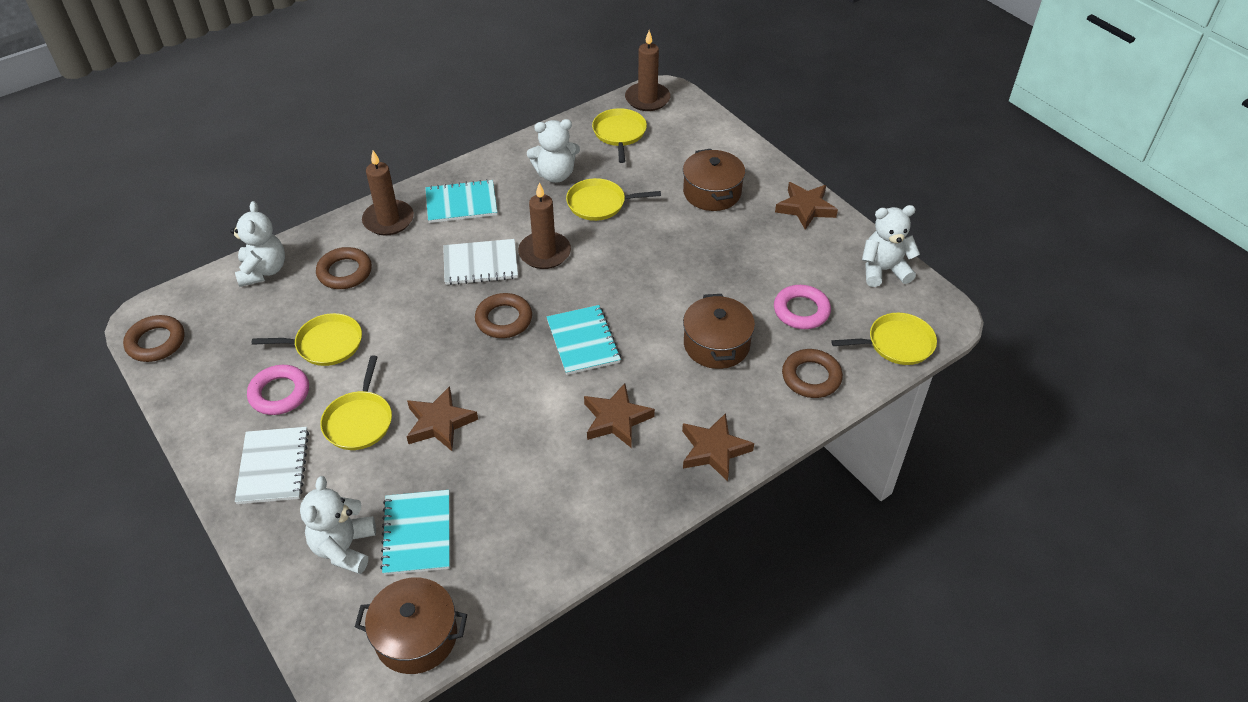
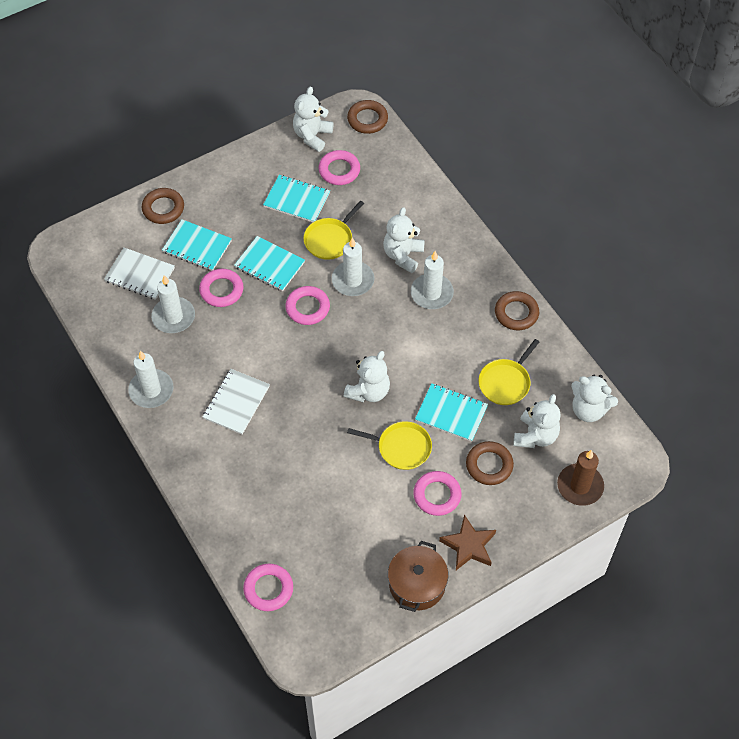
brown candle: [362,150,414,235] [518,182,571,269] [625,31,671,111] = 3 -> [557,450,604,506] = 1
brown pot: [355,578,467,674] [683,149,745,211] [683,294,755,369] = 3 -> [388,541,448,612] = 1
brown star: [407,386,478,451] [584,383,655,448] [682,413,754,481] [775,182,838,230] = 4 -> [439,515,496,570] = 1
pink ring: [247,365,309,415] [774,285,831,329] = 2 -> [199,269,244,307] [243,564,293,611] [285,286,330,325] [319,150,360,185] [413,471,462,516] = 5
turquoise notebook: [380,490,450,575] [425,179,497,223] [547,305,621,375] = 3 -> [162,219,232,271] [234,236,305,291] [263,175,330,222] [415,383,488,442] = 4
white candle: none = 0 -> [128,351,173,408] [151,275,195,333] [332,238,375,296] [411,251,454,309] = 4
white teddy bear: [230,201,285,287] [300,476,376,574] [527,119,580,183] [862,205,920,287] = 4 -> [293,86,334,152] [344,351,390,402] [383,207,425,273] [513,394,561,448] [571,375,618,422] = 5
yellow pan: [252,313,362,366] [320,355,392,450] [566,178,661,221] [592,108,647,163] [831,313,937,365] = 5 -> [303,201,364,260] [347,421,432,470] [479,339,539,405] = 3

